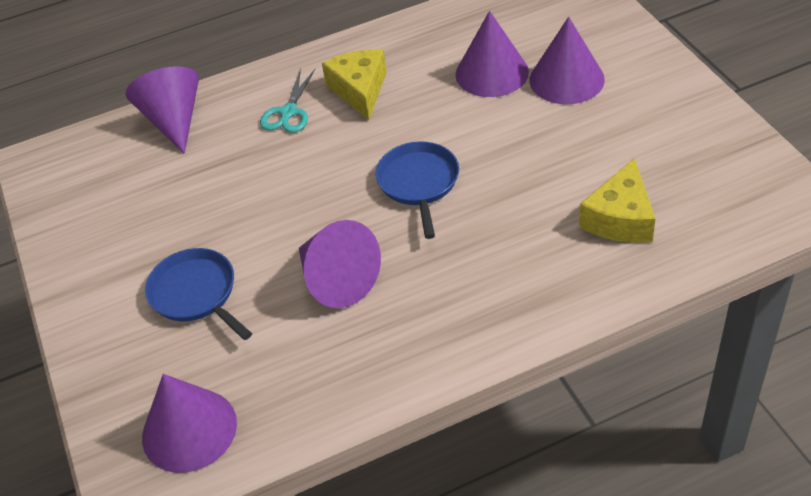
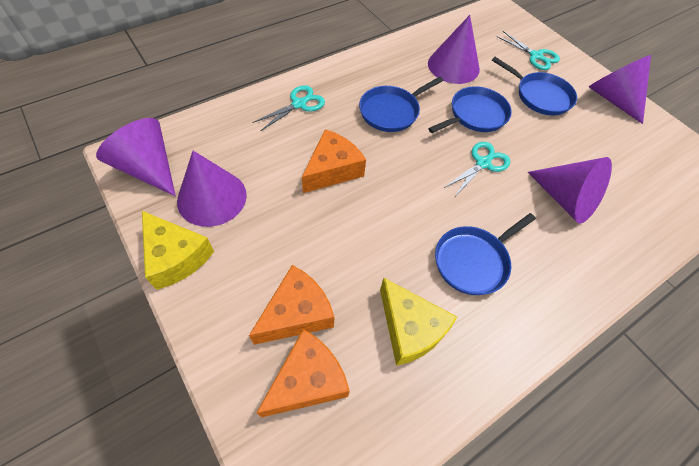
blue pan: [145,248,252,340] [376,141,459,239] = 2 -> [359,77,443,132] [428,86,512,133] [435,213,536,295] [492,57,577,115] = 4
orange cheese: none = 0 -> [249,265,335,345] [257,329,350,418] [302,129,366,193] = 3
turquoise scissors: [260,68,315,133] = 1 -> [253,85,325,131] [444,142,510,196] [496,31,560,70] = 3

